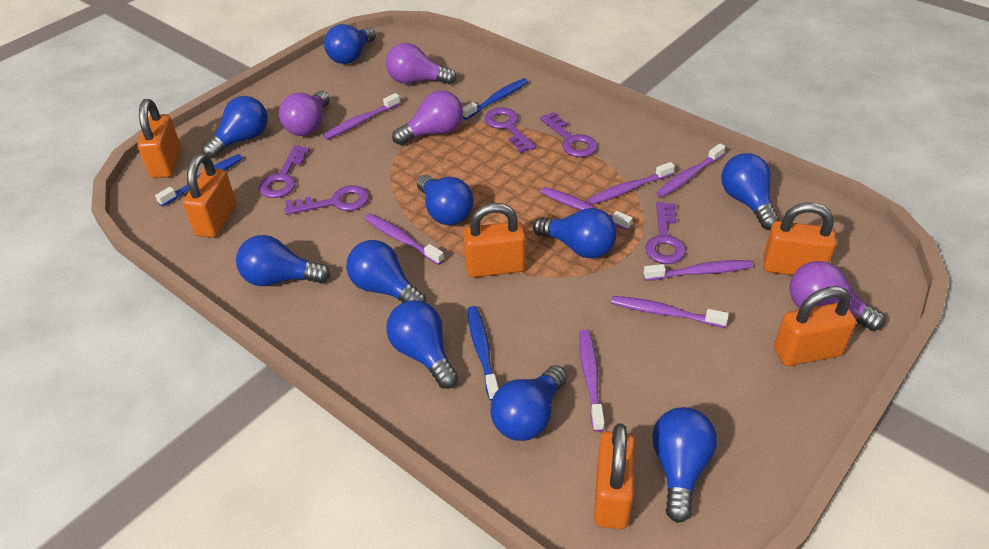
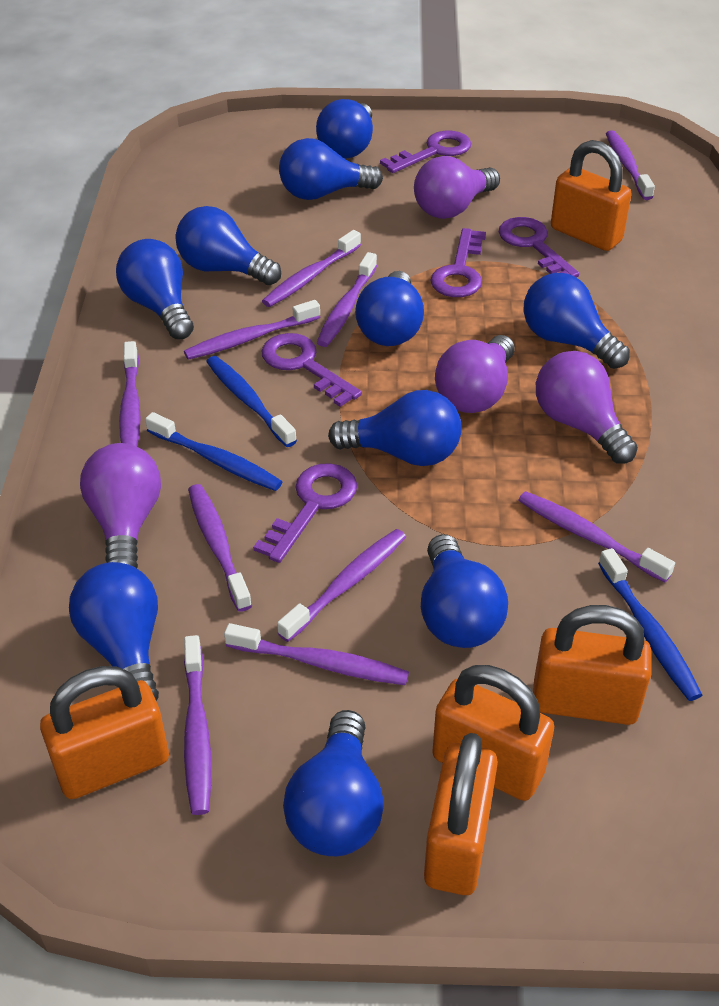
orange padlock: [138,99,181,178] [183,153,236,238] [463,203,526,278] [594,423,635,529] [763,202,836,275] [774,286,856,366] = 6 -> [40,666,169,799] [424,733,498,895] [432,665,554,801] [533,605,652,725] [551,140,632,251] = 5
purple toothbrush: [323,93,400,140] [364,213,444,265] [540,187,633,230] [579,329,605,432] [587,162,675,205] [611,296,729,328] [643,260,753,281] [656,143,725,197] = 8 -> [119,341,141,447] [184,300,320,360] [184,635,211,815] [188,484,252,612] [224,623,409,685] [262,230,361,307] [277,529,406,642] [316,252,377,347] [518,491,675,582] [606,130,655,200] = 10

